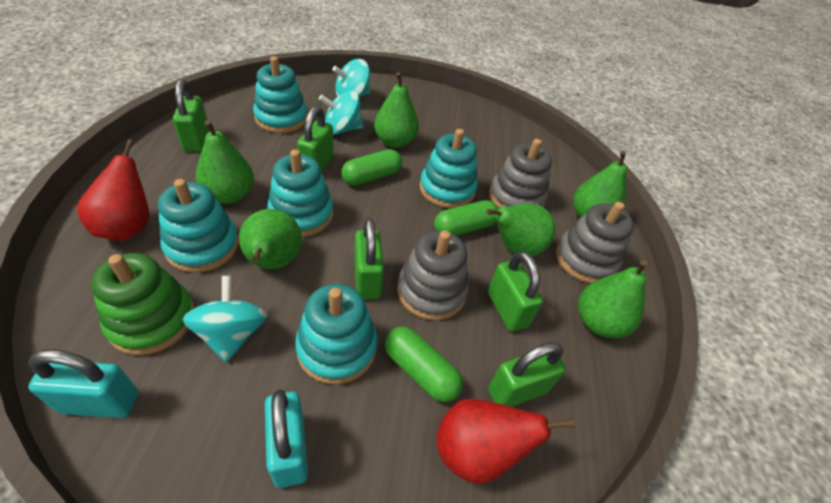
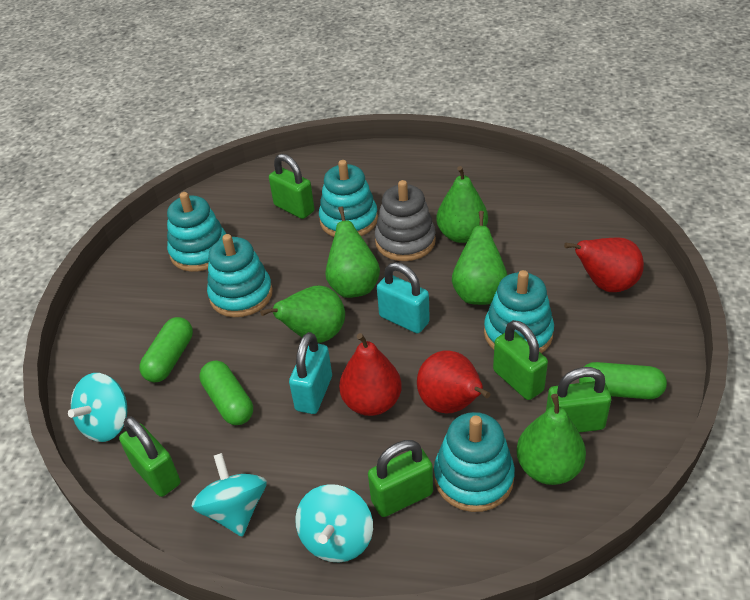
green pear: [196,120,254,204] [239,209,302,269] [374,72,419,148] [486,204,555,256] [573,151,627,218] [578,260,648,338] = 6 -> [260,286,345,343] [325,206,380,298] [436,166,488,243] [452,211,507,305] [516,394,586,485] = 5
green stacking toy: [91,253,194,355] = 1 -> none = 0
grey stacking toy: [397,230,469,321] [489,139,552,208] [556,202,634,283] = 3 -> [375,180,436,261] = 1
red pear: [77,139,150,241] [437,398,575,484] = 2 -> [339,333,402,416] [417,350,491,413] [564,237,644,292] = 3

